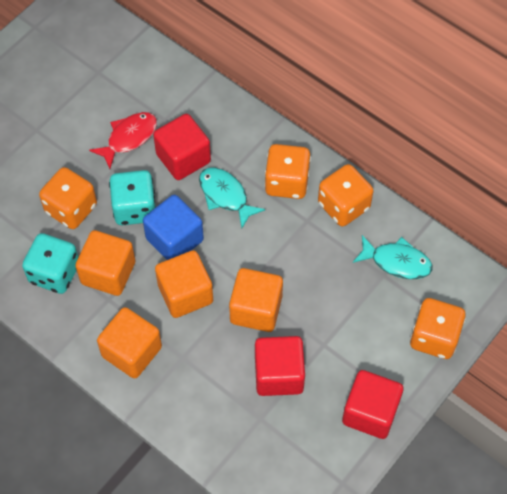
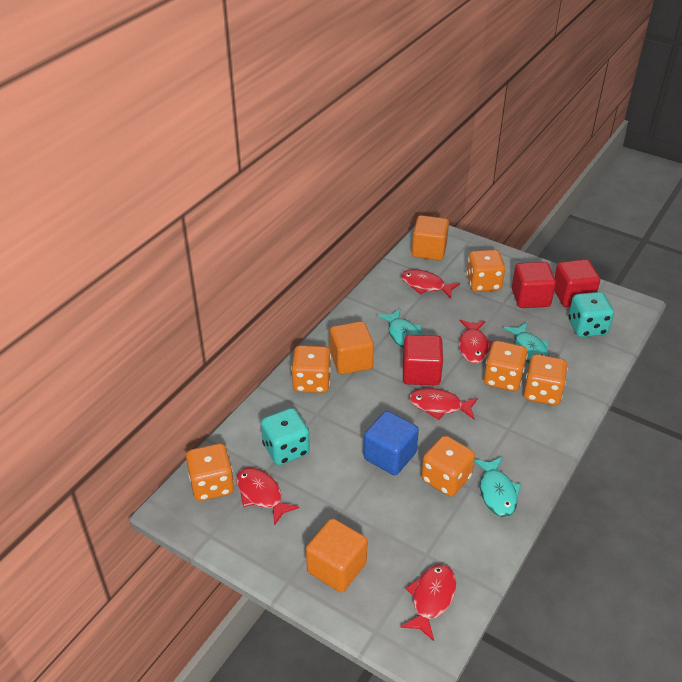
orange cube: [76,230,135,296] [97,307,162,379] [155,250,213,318] [229,268,283,332] = 4 -> [306,518,367,592] [330,321,374,374] [412,215,449,261] = 3
orange dice: [39,167,97,229] [265,144,311,199] [318,164,374,227] [410,298,466,359] = 4 -> [186,443,234,501] [291,345,331,393] [421,435,475,496] [466,250,506,292] [484,341,528,391] [524,354,568,405] = 6
red fish: [89,112,157,169] = 1 -> [236,468,299,525] [400,564,456,641] [401,269,460,298] [409,388,478,420] [459,319,493,363] = 5
turquoise fish: [199,167,265,228] [353,235,432,279] = 2 -> [378,308,422,349] [474,457,521,517] [504,322,549,363] = 3

